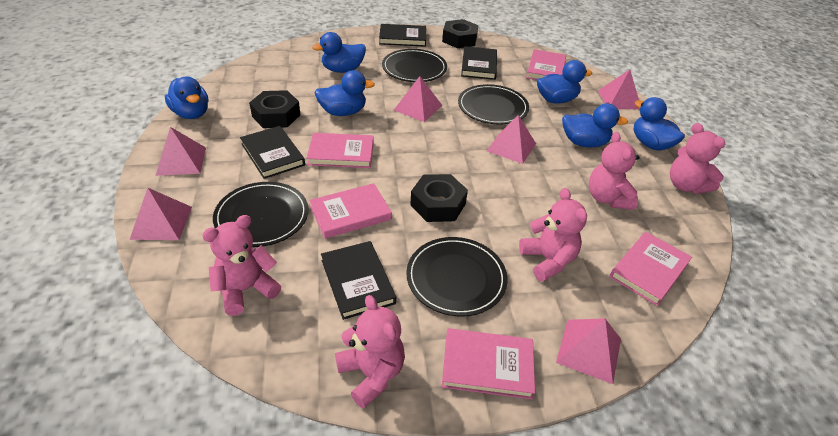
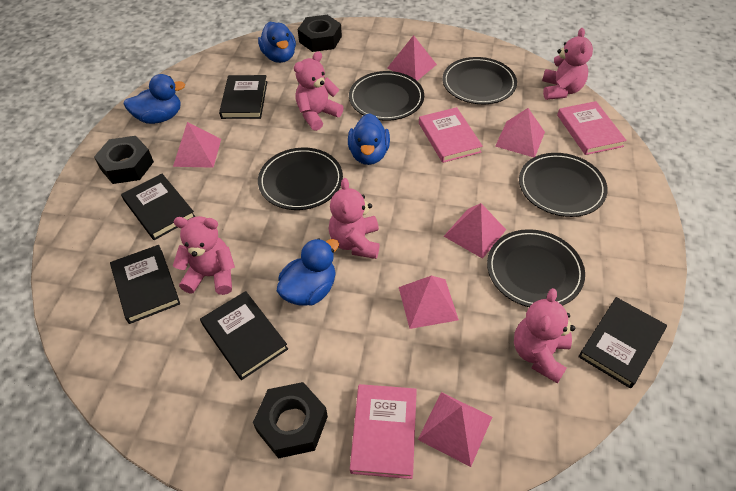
black book: [240,126,305,179] [321,241,396,320] [379,24,426,47] [461,46,497,80] = 4 -> [110,245,180,324] [121,174,196,240] [200,291,288,380] [219,75,268,119] [578,297,667,388] = 5
black plate: [213,182,308,247] [382,49,447,82] [406,237,508,317] [458,84,529,125] = 4 -> [258,148,343,210] [349,71,424,121] [442,57,517,104] [487,229,585,307] [519,153,608,217] = 5
blue duck: [165,76,209,119] [312,32,366,73] [314,70,375,116] [537,60,592,104] [562,103,628,147] [634,97,685,151] = 6 -> [124,74,185,124] [258,22,296,63] [277,238,339,306] [348,113,390,165] = 4
pink book: [307,133,374,168] [309,183,392,239] [442,328,535,399] [526,49,566,80] [609,232,692,306] = 5 -> [350,384,417,479] [419,107,483,163] [557,101,627,155] = 3

